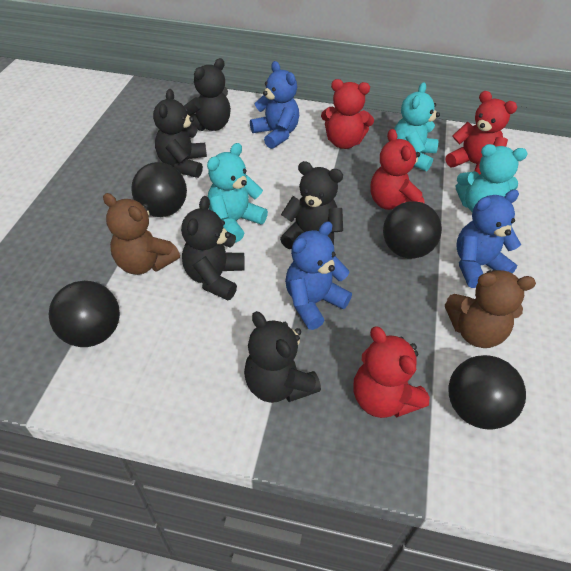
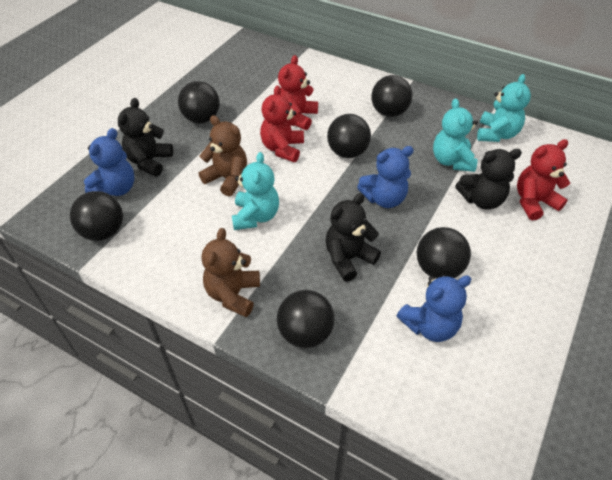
black ball: [49,281,120,347] [131,162,187,217] [383,201,442,259] [448,355,526,430] = 4 -> [70,191,123,241] [178,81,220,123] [277,290,335,348] [327,114,371,158] [371,75,412,117] [417,227,471,279] = 6
black teddy bear: [153,89,207,178] [181,196,245,300] [184,58,231,131] [244,311,321,403] [280,161,343,249] = 5 -> [118,98,173,177] [325,193,381,282] [455,149,522,210] = 3
red teddy bear: [321,79,374,149] [353,326,430,418] [371,129,425,210] [446,91,517,175] = 4 -> [260,85,304,162] [278,55,318,130] [517,139,570,221] = 3

